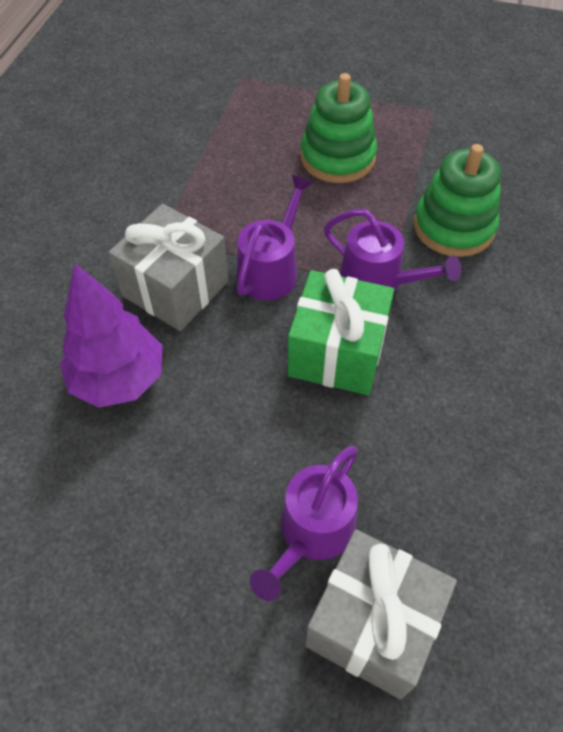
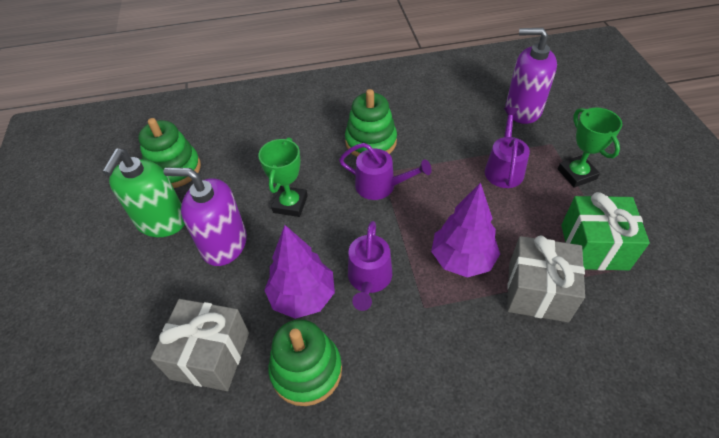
green soap dispenser: none = 0 -> [103,149,185,237] = 1
green stacking toy: [301,73,377,183] [414,144,501,257] = 2 -> [138,118,201,188] [268,319,342,406] [345,89,397,157] = 3
green trophy: none = 0 -> [258,137,308,217] [558,107,622,188] = 2
purple soap dispenser: none = 0 -> [163,167,247,266] [506,28,557,124] = 2
purple tree: [60,264,163,408] = 1 -> [264,225,335,319] [431,182,500,278] = 2

